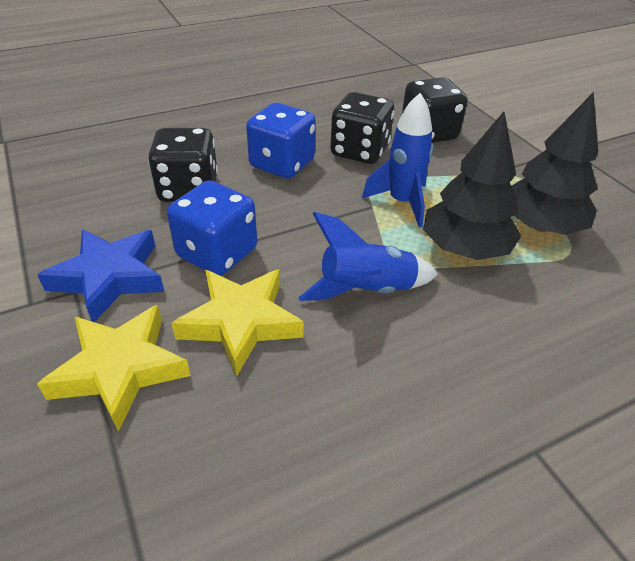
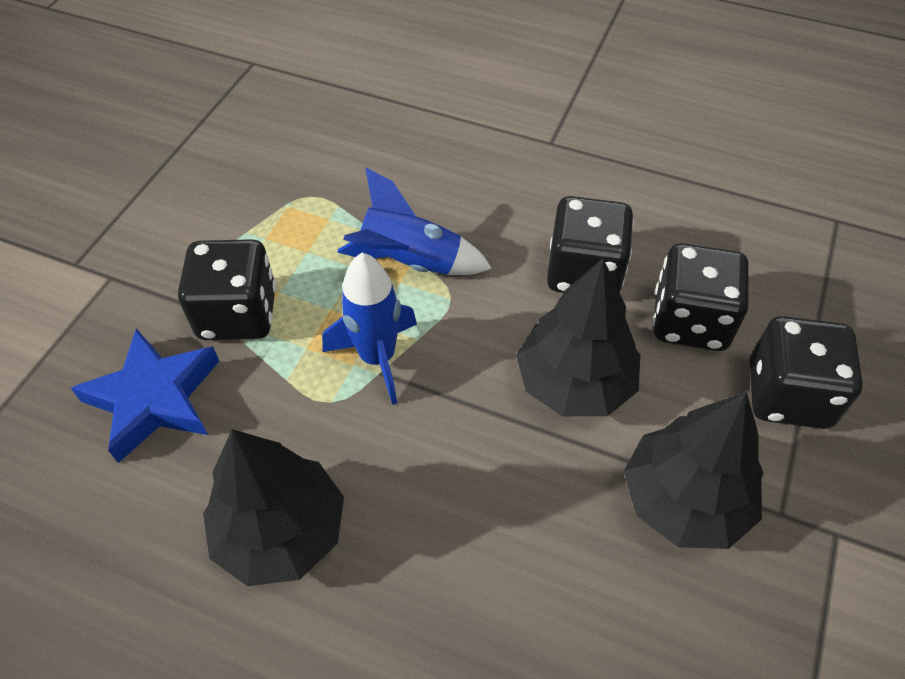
black dice: [148,128,218,202] [330,92,394,164] [402,77,468,143] = 3 -> [178,239,276,340] [547,196,634,293] [652,243,748,351] [750,316,863,429] = 4
black tree: [423,112,521,260] [511,92,598,235] = 2 -> [203,429,344,586] [516,259,640,416] [624,392,764,549] = 3
blue dice: [167,180,257,276] [246,103,316,179] = 2 -> none = 0
yellow star: [37,305,191,432] [171,269,304,376] = 2 -> none = 0

